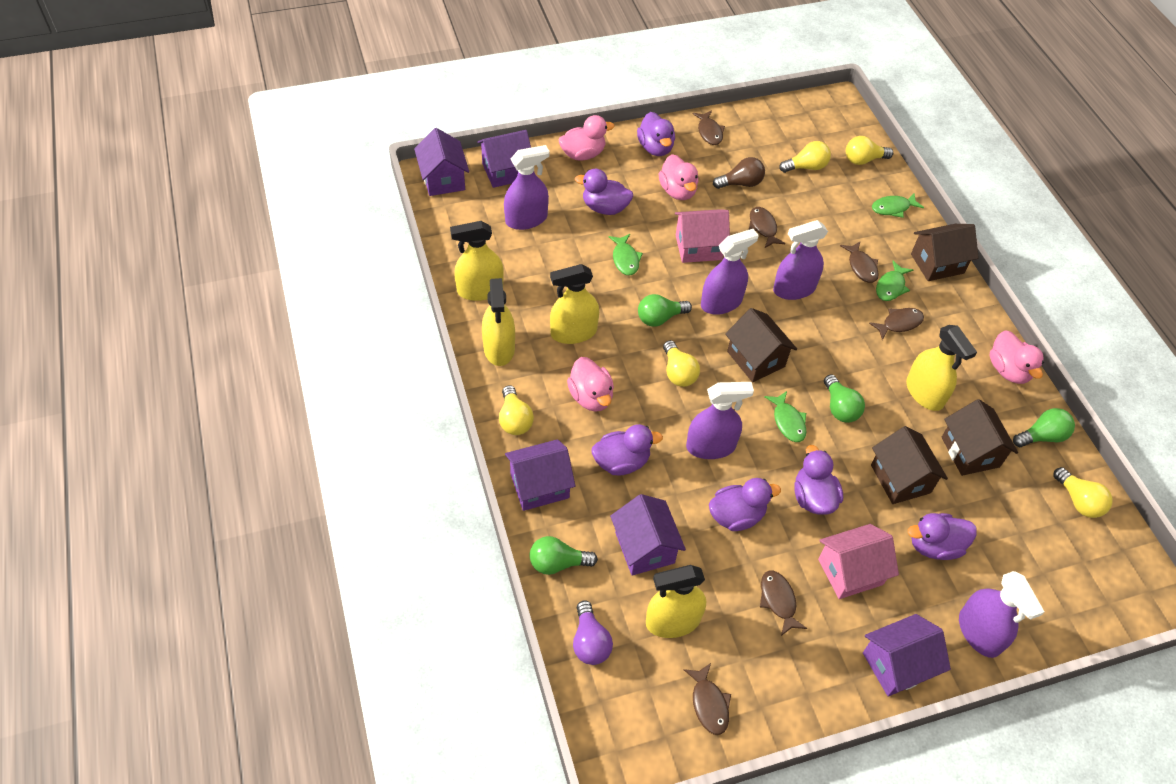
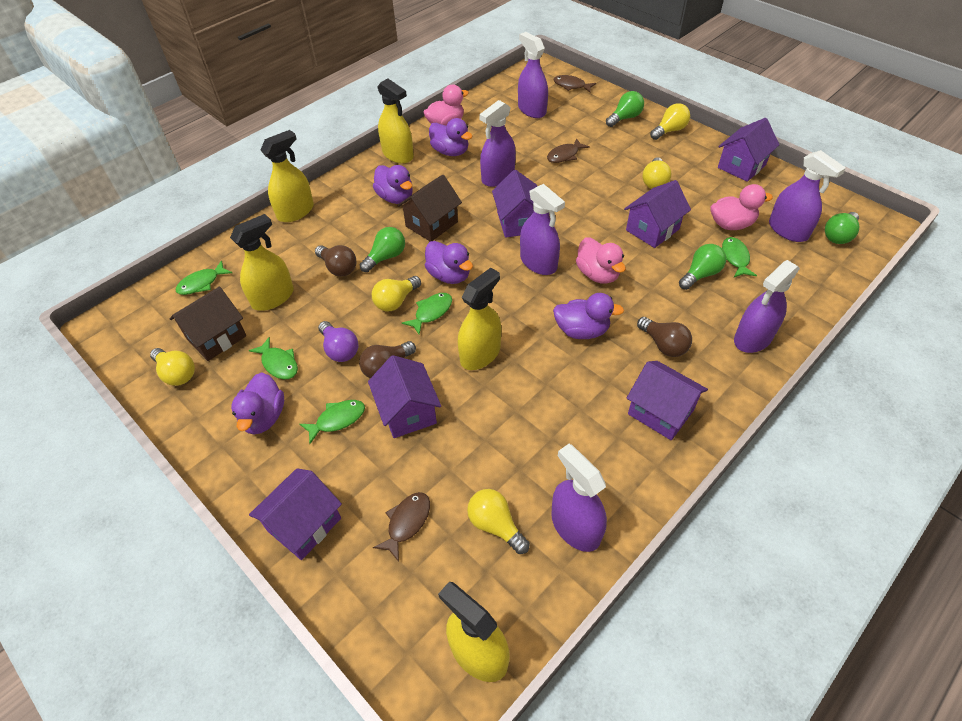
brown fish: [683,663,731,735] [692,110,725,145] [749,207,785,248] [760,571,807,636] [840,242,879,283] [869,308,924,340] = 6 -> [373,492,430,562] [547,138,590,163] [554,75,596,92] = 3
brown house: [725,308,797,382] [871,426,948,504] [911,224,979,281] [941,399,1018,476] = 4 -> [170,287,246,361] [397,174,462,241] = 2
brown light bulb: [713,157,765,189] = 1 -> [315,245,356,276] [359,341,416,378] [637,317,692,357] = 3
green fish: [608,234,643,275] [764,391,807,442] [872,193,924,218] [876,261,913,301] = 4 -> [175,260,232,295] [249,337,298,379] [300,400,365,444] [402,293,452,334] [722,237,757,277] = 5
pink duck: [558,115,614,161] [567,357,614,412] [659,154,698,200] [989,330,1044,384] = 4 -> [423,85,469,126] [576,237,626,284] [711,184,773,230] = 3
pink house: [675,209,730,263] [818,524,899,599] = 2 -> none = 0
purple duck: [575,169,633,215] [591,424,663,475] [637,112,675,156] [709,478,781,531] [794,445,843,515] [908,513,977,560] = 6 -> [231,372,284,434] [373,165,413,204] [425,241,473,284] [429,118,473,156] [553,293,624,339] = 5
purple house: [414,128,469,196] [477,130,531,188] [505,439,576,511] [610,494,686,576] [863,614,951,696] = 5 -> [249,468,342,560] [368,355,441,438] [492,170,537,238] [624,180,691,248] [627,361,708,440] [718,118,779,182] = 6
purple spray bottle: [504,145,550,230] [686,382,754,459] [701,229,759,315] [773,220,828,300] [959,571,1044,658] = 5 -> [479,100,516,187] [518,32,548,118] [520,184,565,275] [551,444,607,552] [734,260,800,353] [769,150,846,242] = 6

